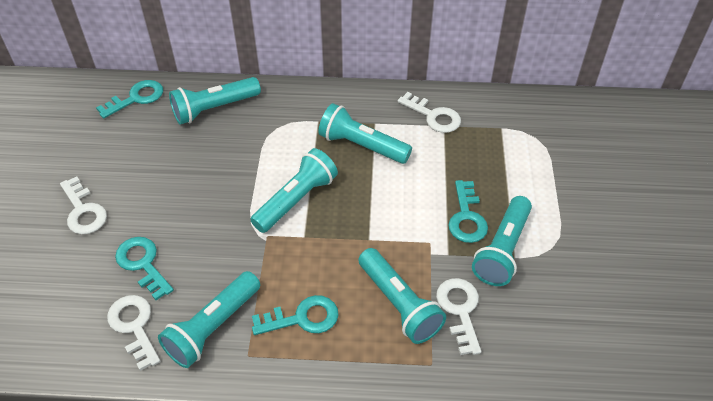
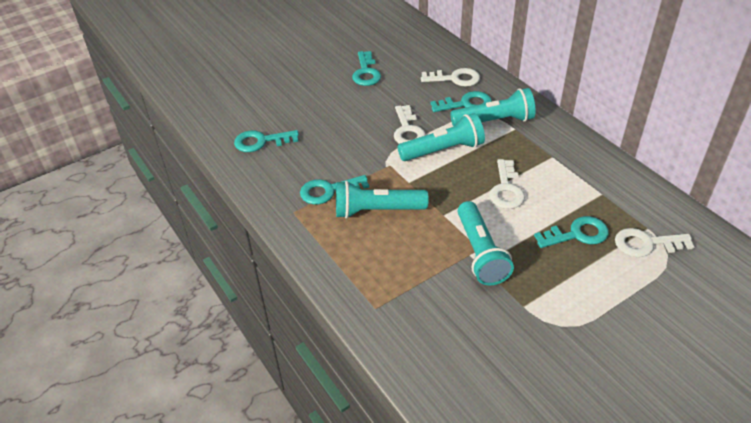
turquoise flashlight: [158,271,260,368] [169,77,261,124] [250,148,338,233] [318,103,412,164] [358,248,446,344] [472,196,532,286] = 6 -> [336,181,429,219] [398,113,485,161] [450,88,536,127] [458,201,514,285] = 4
turquoise key: [96,80,163,119] [115,237,174,300] [252,295,339,335] [448,180,488,243] = 4 -> [234,130,299,152] [300,175,369,205] [352,51,381,86] [431,91,492,112] [534,216,609,248] = 5

